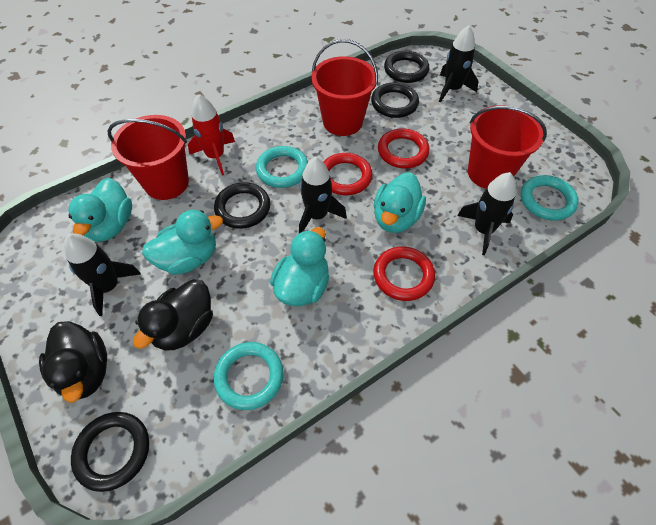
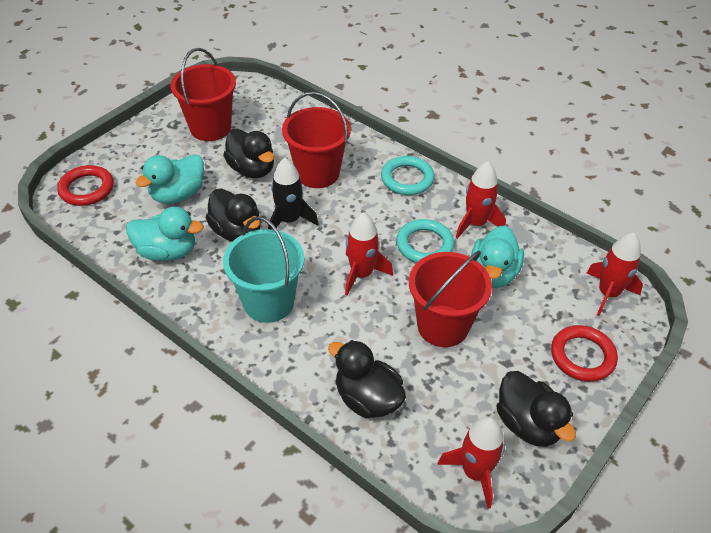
black duck: [39,321,107,403] [133,279,213,351] = 2 -> [206,189,260,242] [223,129,274,178] [328,340,406,419] [497,371,576,447] = 4
black ring: [71,412,149,492] [214,182,270,229] [371,82,419,118] [384,51,429,83] = 4 -> none = 0
black rocket: [64,234,141,316] [299,157,347,233] [439,26,478,103] [457,172,516,255] = 4 -> [268,158,319,229] = 1
red ring: [324,153,372,195] [373,247,435,301] [378,128,430,168] = 3 -> [57,165,114,206] [551,325,618,382] = 2
red rocket: [188,94,235,175] = 1 -> [345,212,393,296] [437,416,505,509] [456,162,506,239] [587,232,643,316] = 4
turquoise bucket: none = 0 -> [223,216,304,323] = 1
turquoise duck: [68,178,132,242] [142,210,223,275] [270,227,329,306] [373,172,426,233] = 4 -> [126,207,203,261] [135,154,204,204] [471,226,524,288] = 3
turquoise ring: [214,342,284,410] [256,146,308,188] [521,175,579,221] = 3 -> [381,156,434,195] [396,219,454,263] = 2

